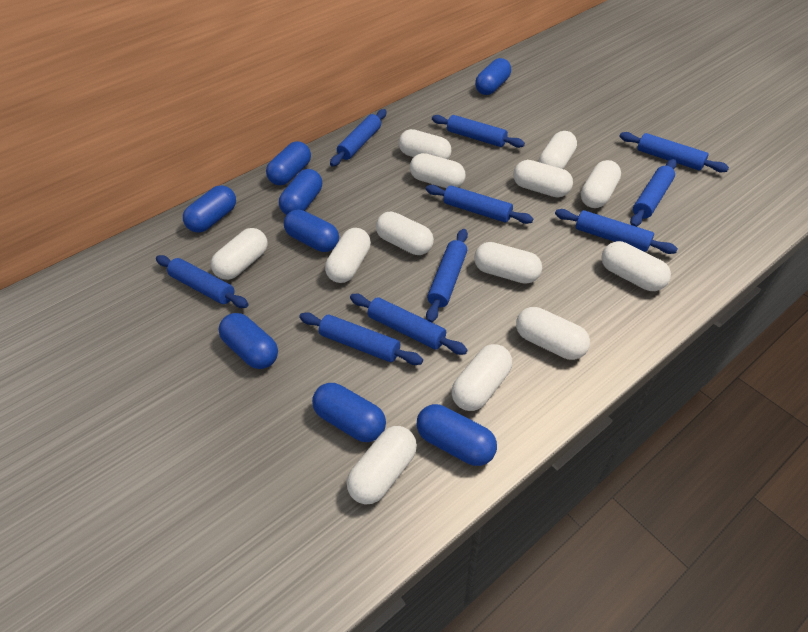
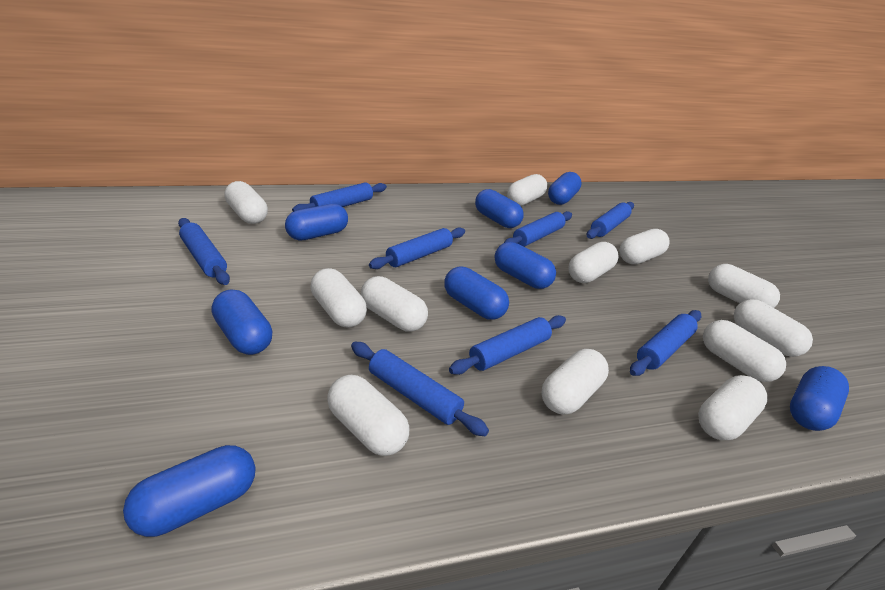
blue rolling pin: [156,255,248,308] [299,312,423,365] [330,109,387,167] [350,294,468,355] [426,185,533,224] [426,229,468,322] [432,115,525,148] [555,209,678,254] [619,132,729,172] [630,159,677,227] = 10 -> [178,218,230,285] [292,182,387,212] [351,342,489,436] [369,227,465,269] [449,315,566,375] [504,211,572,247] [587,202,634,239] [630,310,701,376] = 8
white capsule: [211,228,268,280] [325,228,371,283] [347,426,417,505] [376,211,434,255] [399,129,451,159] [410,153,466,188] [451,344,512,411] [474,242,542,284] [513,160,573,197] [516,307,590,360] [538,131,577,169] [581,160,621,208] [601,241,671,291] = 13 -> [224,181,268,224] [310,268,367,328] [327,375,409,456] [361,276,428,332] [507,174,547,206] [541,349,609,415] [568,242,618,283] [619,229,670,265] [698,375,768,440] [703,320,786,382] [708,264,780,308] [734,299,813,357] = 12

